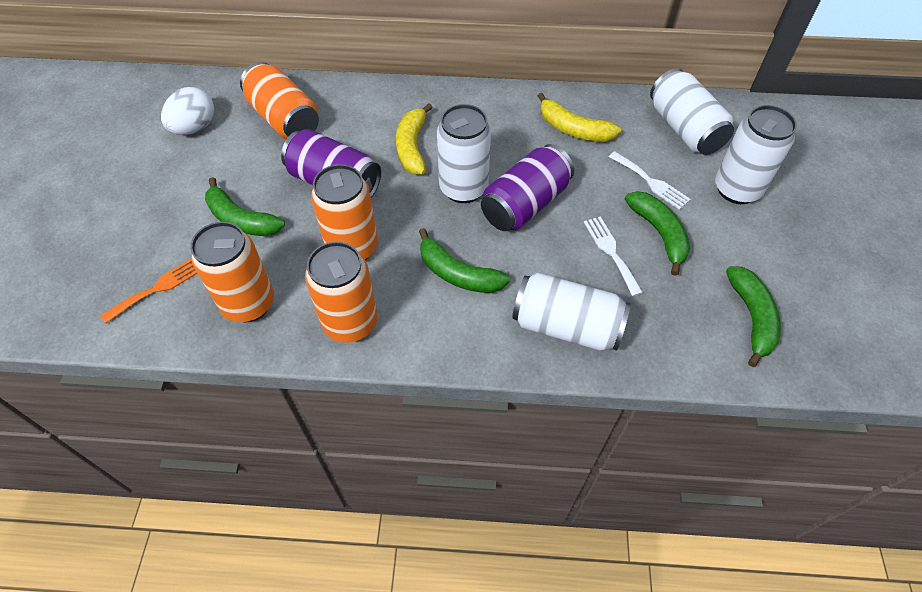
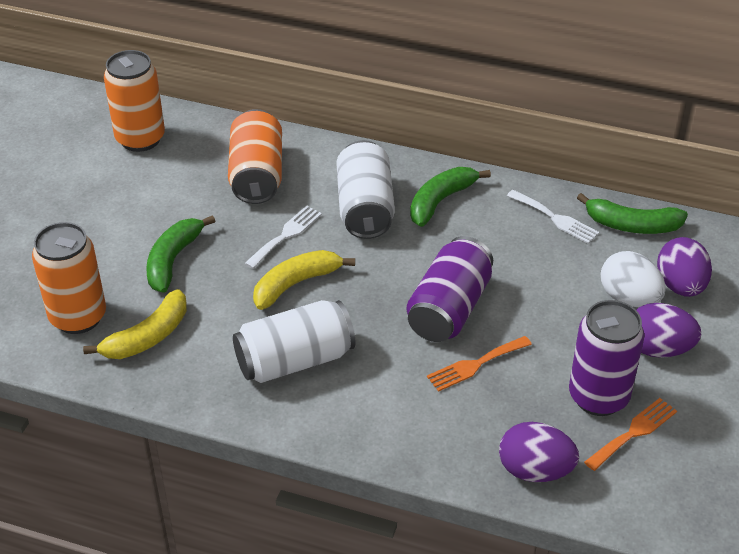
green banana: [205,177,285,236] [419,228,510,293] [625,191,690,276] [726,266,781,367] = 4 -> [146,215,215,293] [410,167,491,227] [577,193,688,234] = 3
orange can: [190,222,274,322] [240,62,319,139] [305,242,378,343] [311,164,378,260] = 4 -> [32,222,106,334] [104,50,165,152] [228,109,282,204] = 3
orange fork: [100,259,197,323] = 1 -> [427,336,532,392] [584,398,677,471] = 2
purple egg: none = 0 -> [499,422,579,482] [636,303,701,358] [657,237,712,297] = 3
white can: [437,104,491,203] [512,273,631,351] [650,68,734,155] [715,105,797,204] = 4 -> [233,300,355,383] [337,140,395,239] = 2

